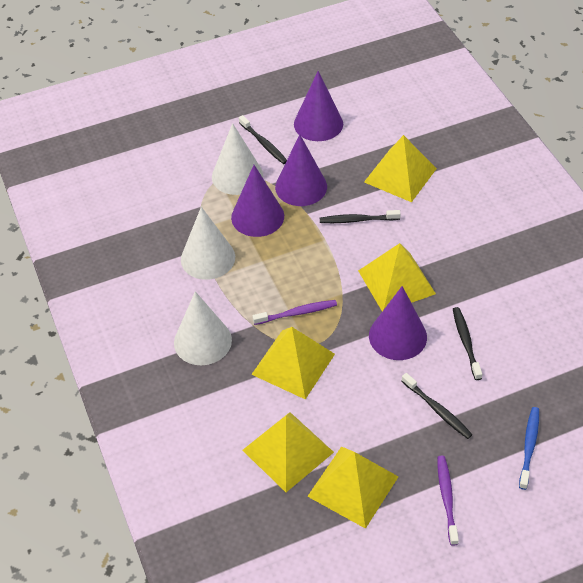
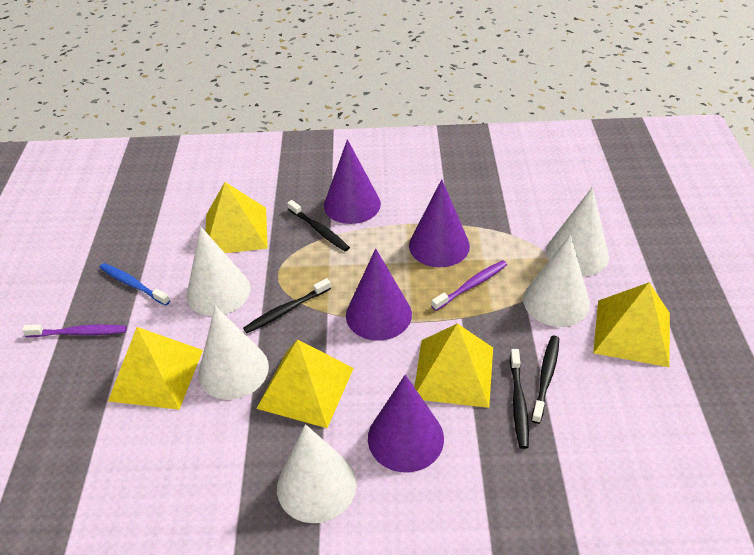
white cone: [174,291,232,365] [181,207,235,280] [212,123,263,195] = 3 -> [186,226,250,316] [199,306,269,400] [277,424,356,523] [523,235,590,327] [546,187,609,277] = 5

